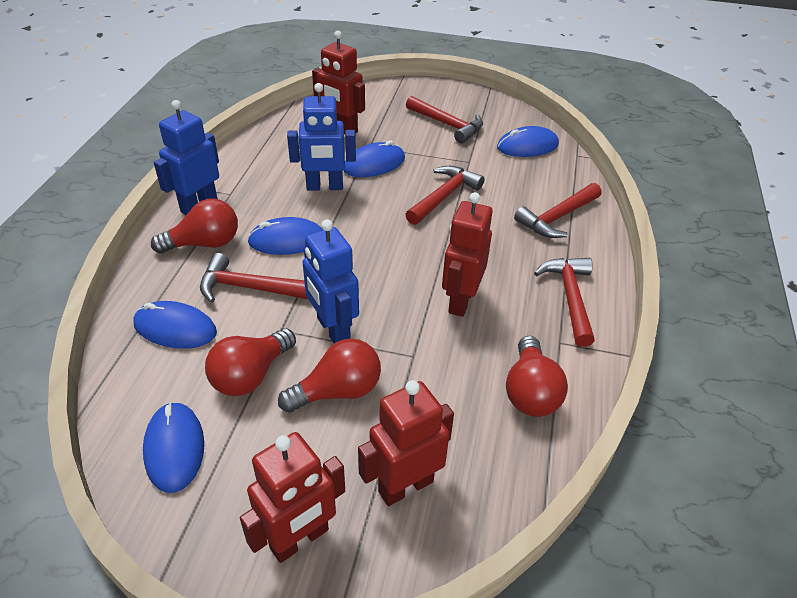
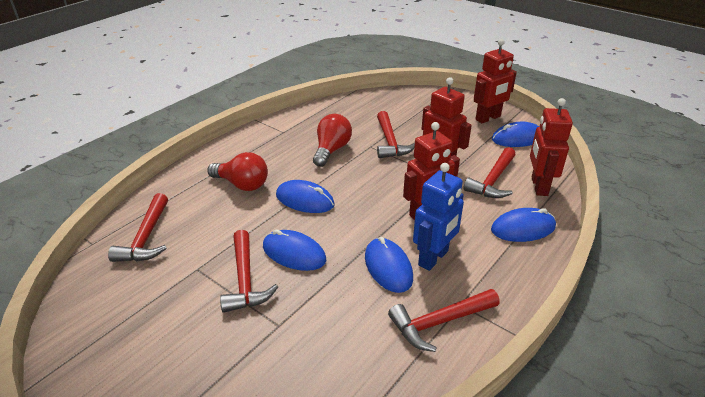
blue robot: [154,100,219,215] [287,83,356,191] [303,220,359,343] = 3 -> [413,163,464,271] = 1
red light bulb: [151,198,238,254] [205,328,296,396] [278,338,381,413] [506,336,568,417] = 4 -> [207,152,268,191] [313,114,352,167] = 2

